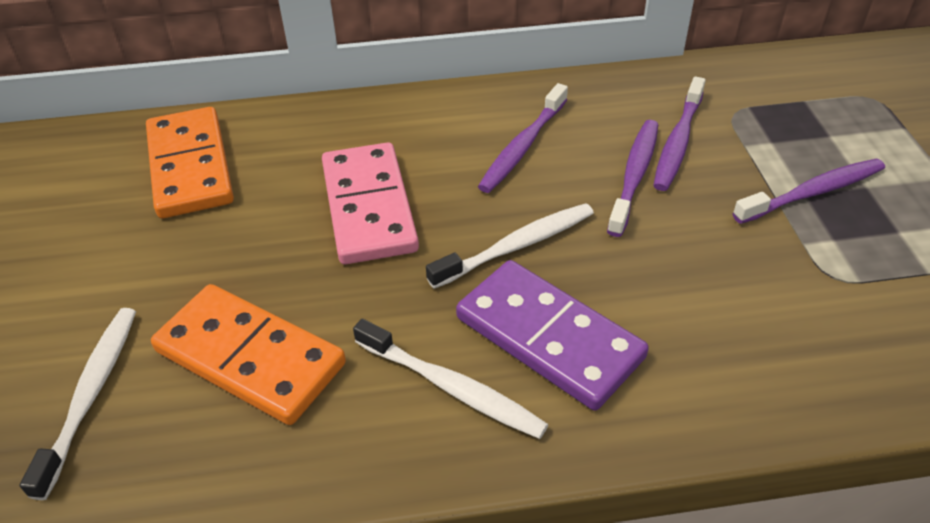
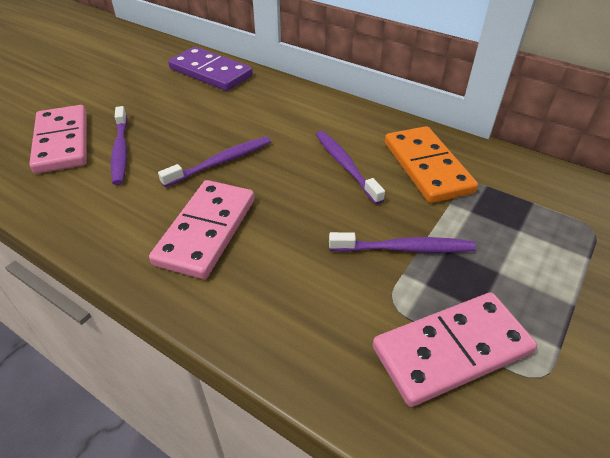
orange domino: [146,107,234,218] [151,284,346,425] = 2 -> [385,126,478,203] = 1
pink domino: [322,142,419,264] = 1 -> [29,105,87,174] [149,180,255,279] [373,292,537,407] = 3
white toothbrush: [20,308,136,500] [353,319,549,439] [426,203,594,289] = 3 -> none = 0

